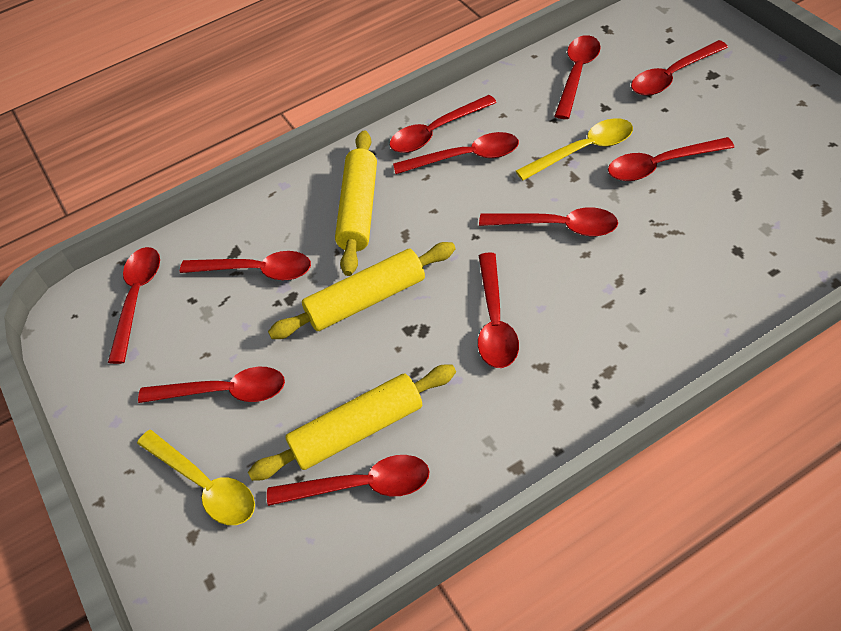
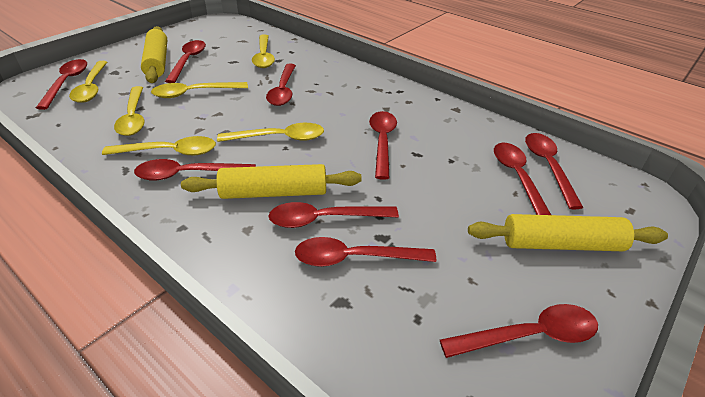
red spoon: [108,247,160,364] [138,367,285,403] [180,251,311,280] [267,455,430,506] [390,95,497,153] [393,132,519,174] [478,252,519,368] [479,207,618,237] [555,35,601,119] [608,137,734,181] [631,40,728,96] = 11 -> [36,59,87,110] [134,159,256,181] [165,40,206,83] [266,64,296,106] [268,202,399,228] [295,237,436,267] [369,111,397,180] [440,304,598,358] [494,143,551,215] [525,133,583,209] = 10
yellow spoon: [137,430,255,525] [516,118,633,180] = 2 -> [69,61,107,103] [102,136,216,155] [114,86,145,136] [151,82,248,98] [217,123,324,142] [252,34,275,68] = 6

